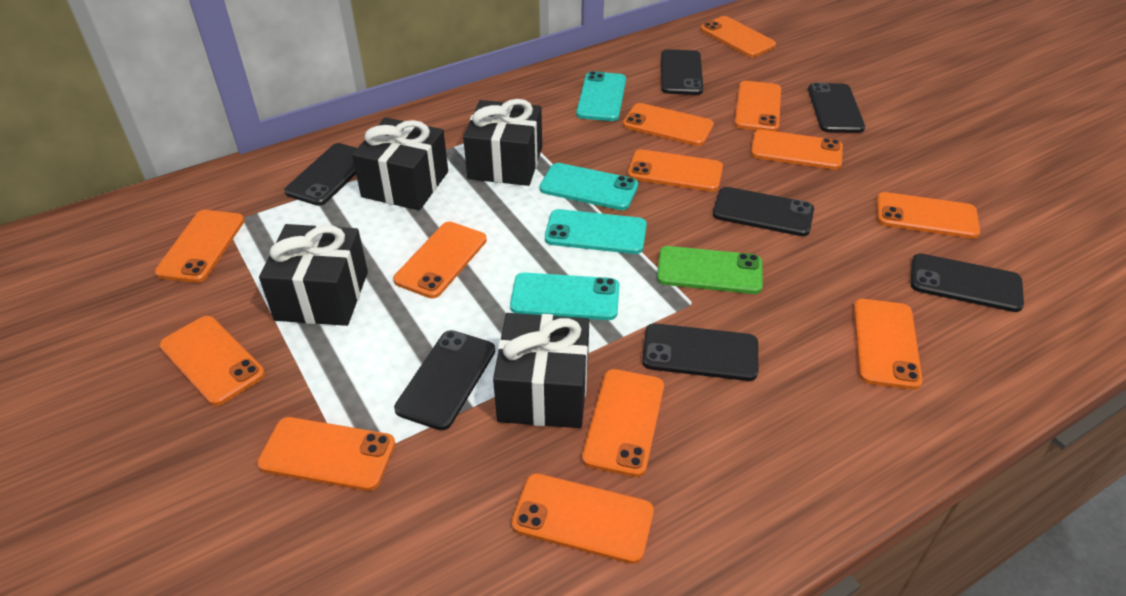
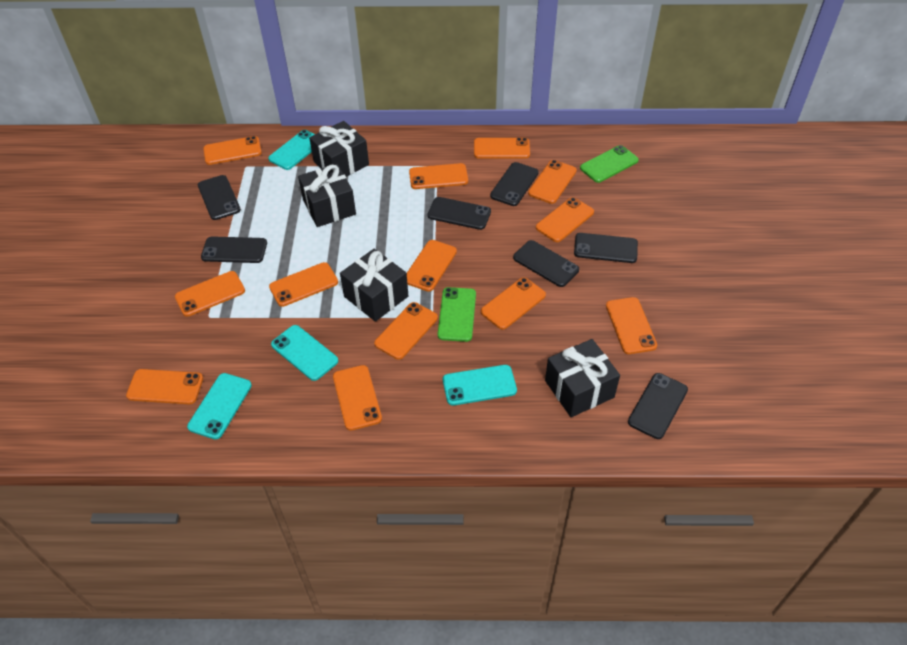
green phone: [657,246,763,294] = 1 -> [438,287,476,342] [580,145,639,183] = 2

